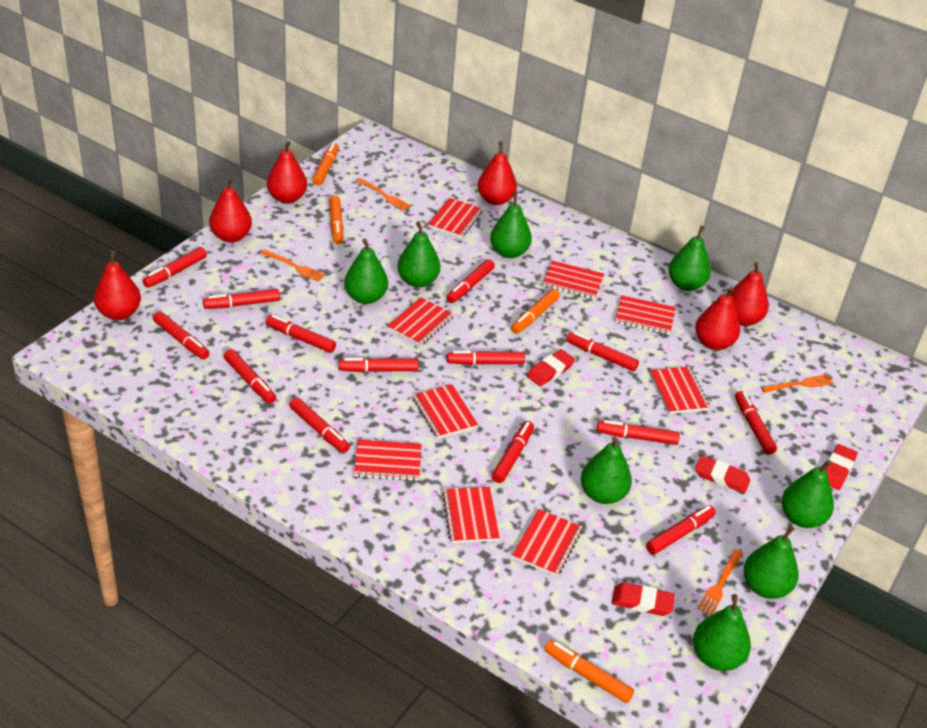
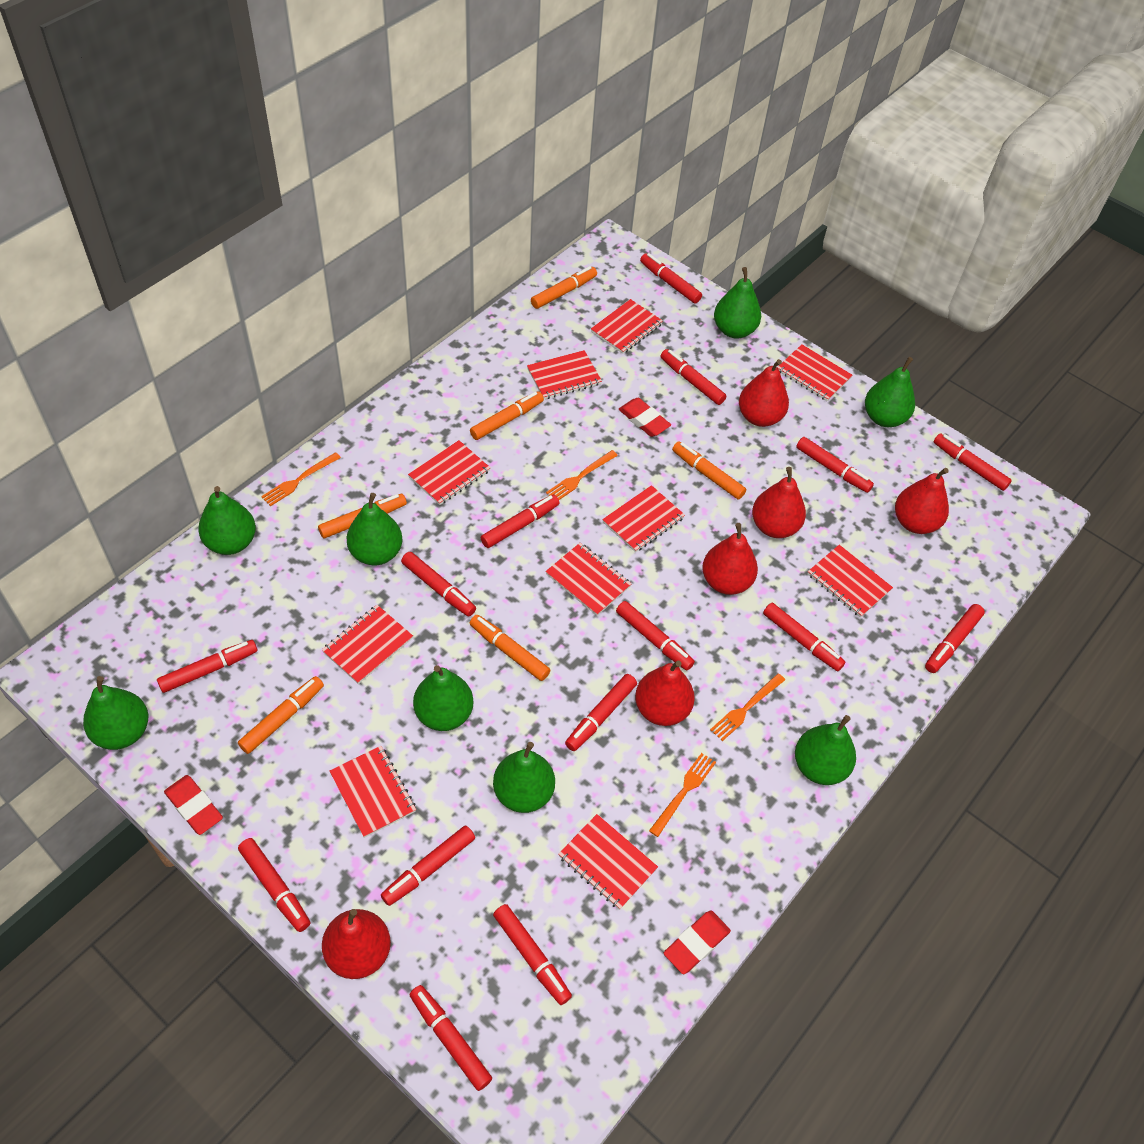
orange marker: [312,142,339,185] [329,195,343,244] [511,289,560,334] [544,640,634,703] = 4 -> [238,676,324,754] [318,494,407,538] [470,391,544,440] [470,615,550,681] [531,266,597,309] [672,441,746,500] = 6
red eraser: [527,349,575,386] [612,582,675,616] [695,455,750,493] [825,444,858,490] = 4 -> [164,775,223,835] [618,398,671,437] [664,910,731,974] = 3
red marker: [143,247,207,288] [153,311,209,359] [203,289,280,309] [224,349,276,404] [266,315,336,353] [289,398,350,453] [339,358,418,372] [447,259,495,303] [447,351,525,365] [492,421,534,483] [566,332,639,371] [597,420,680,445] [646,505,716,554] [735,391,777,454] = 14 -> [157,640,257,693] [238,838,310,932] [381,826,475,906] [401,552,476,616] [409,985,492,1091] [481,494,559,548] [493,904,572,1005] [565,674,637,751] [616,601,695,670] [640,253,702,303] [661,349,727,405] [763,603,845,671] [796,437,874,493] [925,604,985,673] [934,433,1012,491] = 15
red notebook: [354,439,422,481] [388,297,454,346] [413,384,478,439] [428,198,483,238] [442,487,500,543] [512,509,582,576] [543,260,604,299] [615,295,676,334] [650,366,710,414] = 9 -> [322,605,413,684] [329,746,416,838] [408,440,490,505] [527,350,602,399] [546,543,631,616] [558,814,658,910] [591,299,663,354] [602,485,685,552] [777,344,852,401] [808,545,893,618] = 10

